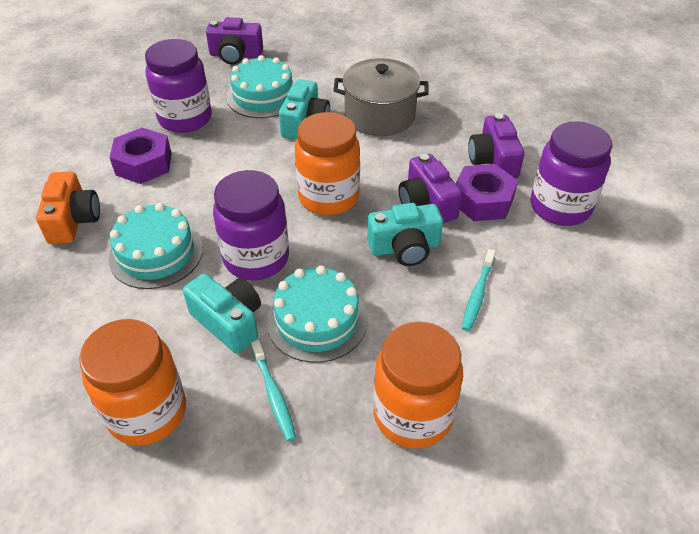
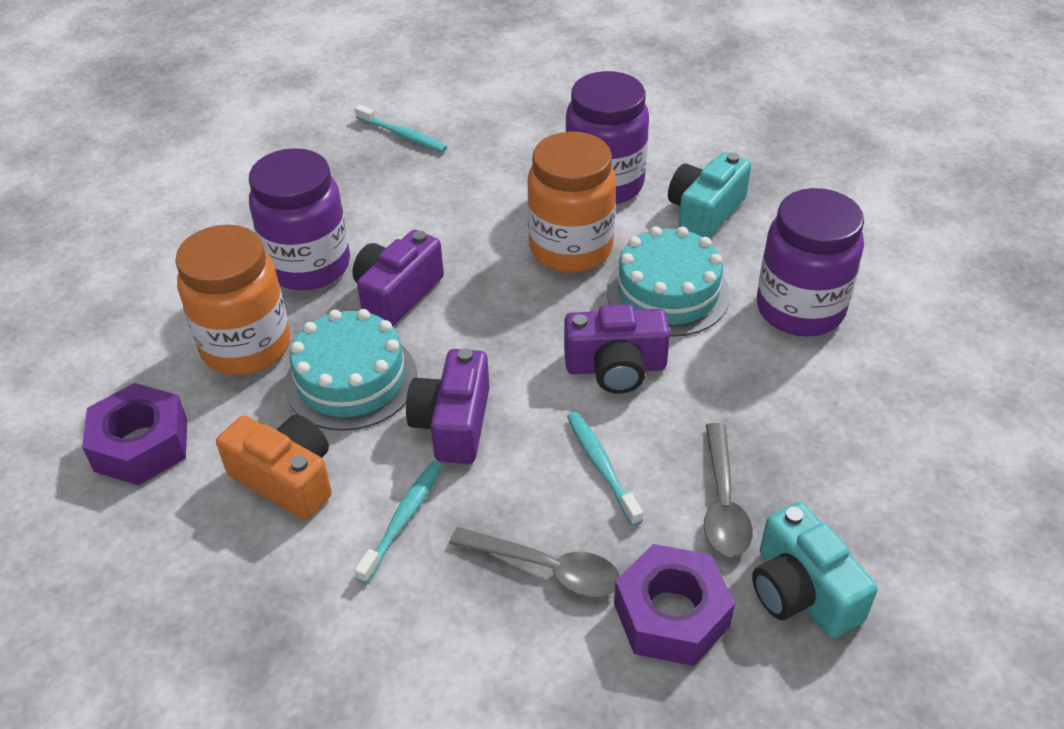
grey pot: [333,58,429,136] = 1 -> none = 0
grey spoon: none = 0 -> [449,527,620,597] [704,423,753,557] = 2
orange jar: [79,319,186,446] [295,112,360,216] [373,322,463,449] = 3 -> [175,225,290,375] [527,132,616,273] = 2
turquoise cake: [109,203,203,289] [226,55,294,118] [267,265,367,363] = 3 -> [285,309,417,431] [607,226,730,337] = 2
turquoise camera: [183,274,261,354] [279,79,330,140] [367,203,443,266] = 3 -> [668,152,751,238] [752,502,878,638] = 2
turquoise toothbrush: [251,340,296,441] [462,249,496,331] = 2 -> [354,461,443,584] [355,105,447,152] [567,412,643,526] = 3

